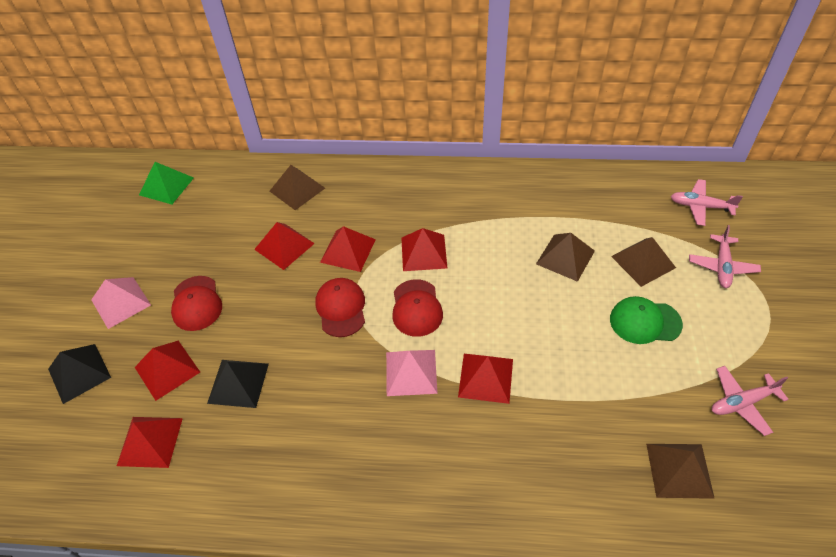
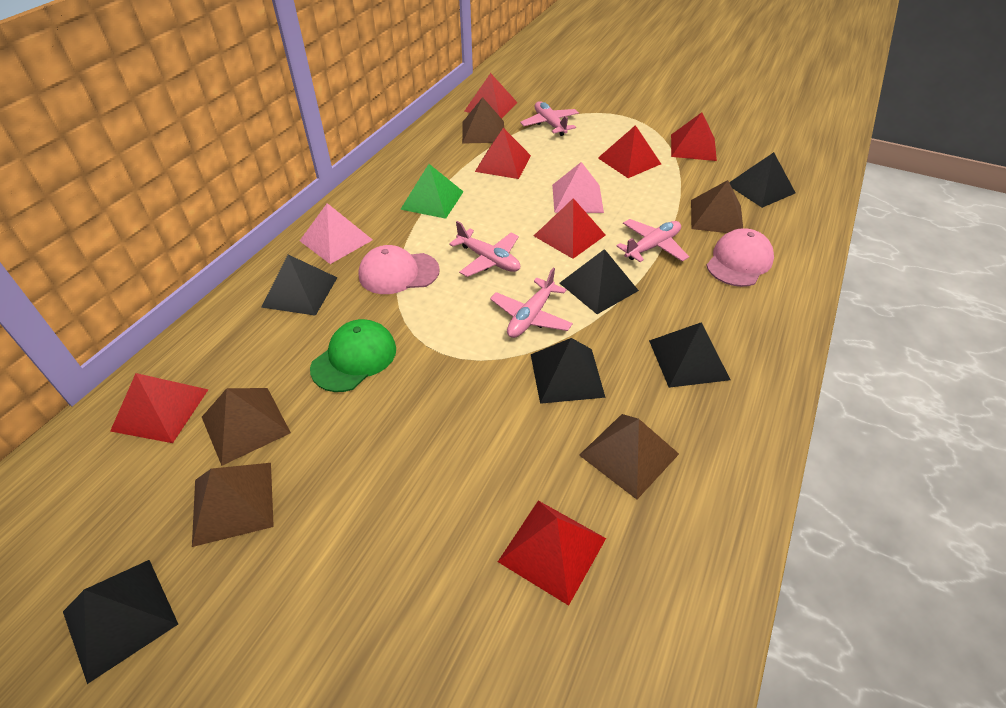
black pyramid: [48,344,111,404] [207,360,269,408] = 2 -> [63,560,178,684] [261,255,338,316] [531,338,606,404] [560,249,639,314] [649,322,731,388] [729,152,796,208] = 6
brown pyramid: [270,165,325,210] [536,233,595,282] [611,237,676,287] [646,444,715,499] = 4 -> [192,463,274,547] [202,388,291,466] [462,97,504,144] [579,414,679,499] [691,180,743,233] = 5
pink cap: none = 0 -> [358,245,440,294] [706,228,774,287] = 2
pink plane: [671,179,743,226] [689,225,761,288] [712,366,789,436] = 3 -> [449,221,520,277] [490,268,573,338] [520,101,579,136] [616,219,689,262] = 4
red cap: [171,276,222,331] [315,278,365,337] [392,279,443,337] = 3 -> none = 0
red pyramid: [117,417,183,468] [135,341,200,401] [254,222,315,270] [320,226,376,272] [401,228,447,271] [458,354,513,404] = 6 -> [110,373,208,443] [464,73,518,119] [475,128,531,179] [498,501,606,606] [534,198,606,259] [598,125,661,178] [671,112,717,161] = 7

